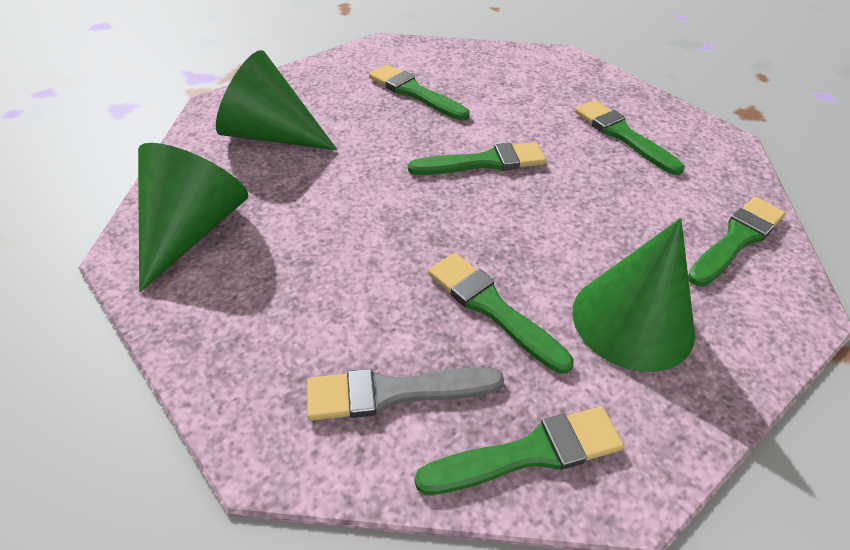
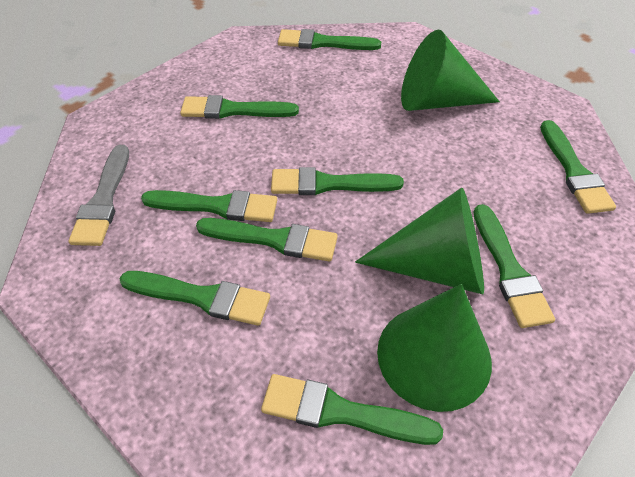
green brush: [369,64,470,120] [408,142,546,175] [414,407,624,495] [428,253,573,374] [575,100,684,175] [688,197,786,287] = 6 -> [120,271,270,326] [141,190,277,222] [180,95,299,119] [196,218,338,262] [261,374,443,445] [271,167,404,195] [278,29,381,50] [474,204,555,328] [540,120,616,214] = 9

